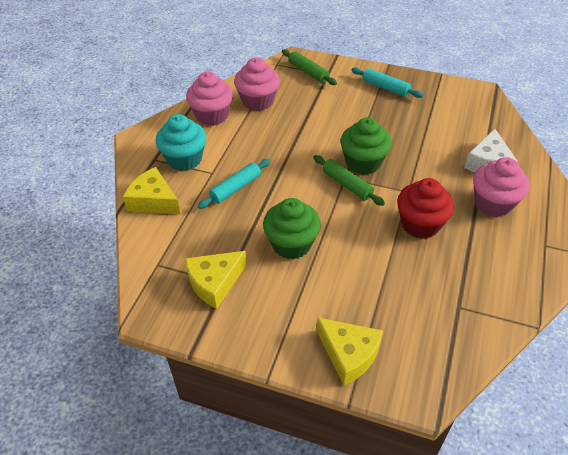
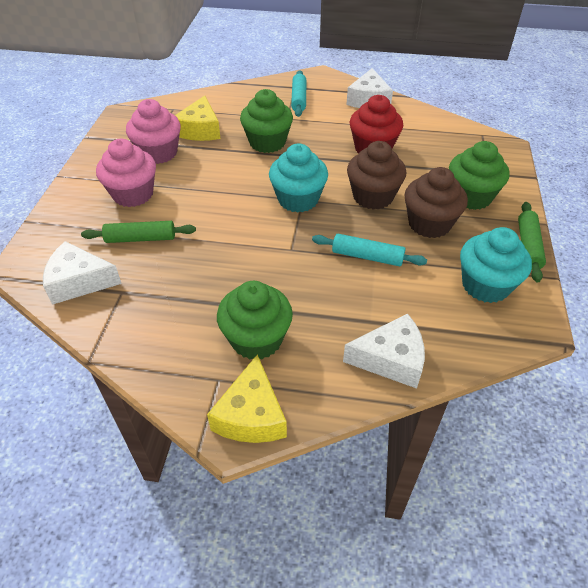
brown cupcake: none = 0 -> [347,141,406,210] [404,167,468,238] = 2
green cupcake: [263,198,321,259] [340,117,392,175] = 2 -> [217,281,293,360] [240,89,293,153] [449,141,510,210] = 3
pink cupcake: [186,71,233,126] [234,57,280,111] [473,157,529,217] = 3 -> [96,139,156,207] [126,99,181,164] = 2
turquoise cupcake: [156,114,206,171] = 1 -> [269,144,328,213] [460,227,532,303] = 2
white cheese: [464,129,518,173] = 1 -> [43,241,122,305] [343,314,425,389] [346,68,393,108] = 3
yellow cheese: [123,167,180,214] [185,251,247,309] [316,317,383,385] = 3 -> [175,96,221,141] [207,354,287,443] = 2

